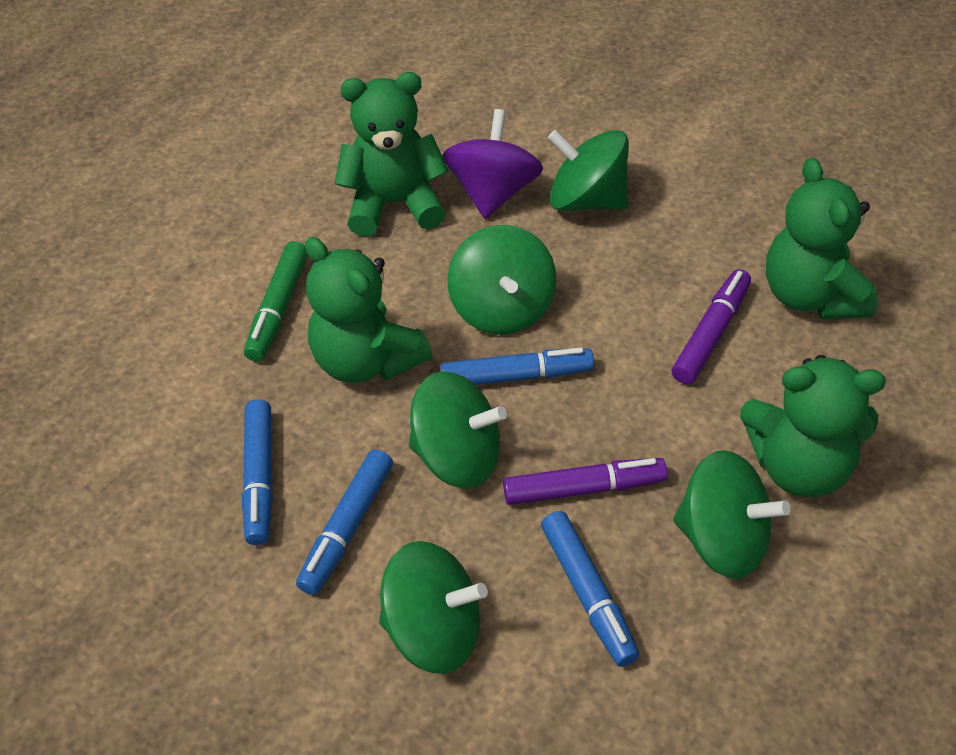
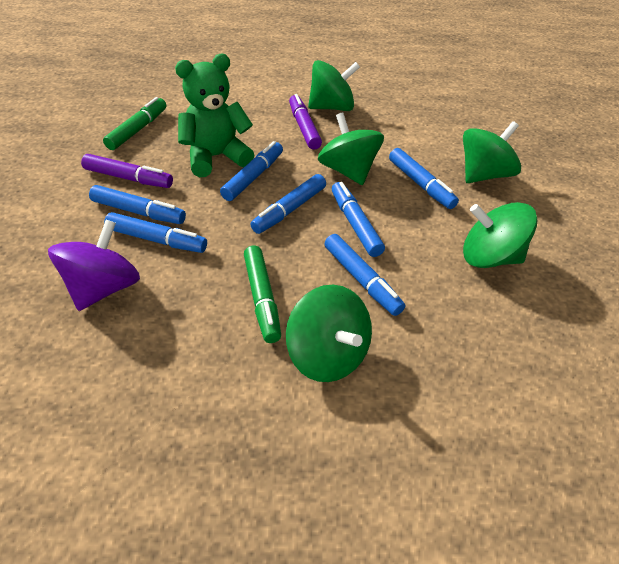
blue marker: [242,399,273,545] [296,449,393,595] [441,348,594,385] [541,511,639,667] = 4 -> [89,185,186,224] [104,212,207,253] [220,141,283,201] [250,174,326,234] [324,234,405,316] [332,182,385,257] [389,148,459,209] = 7
green marker: [244,241,308,362] = 1 -> [103,97,167,150] [244,246,281,343] = 2
green teddy bear: [305,237,432,383] [335,72,449,237] [740,355,886,497] [766,157,877,319] = 4 -> [175,54,254,177] = 1

